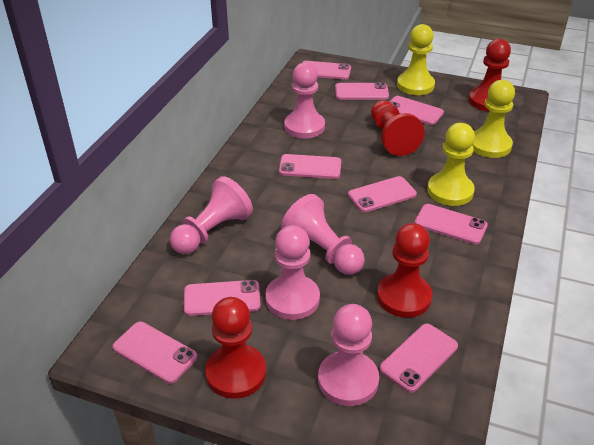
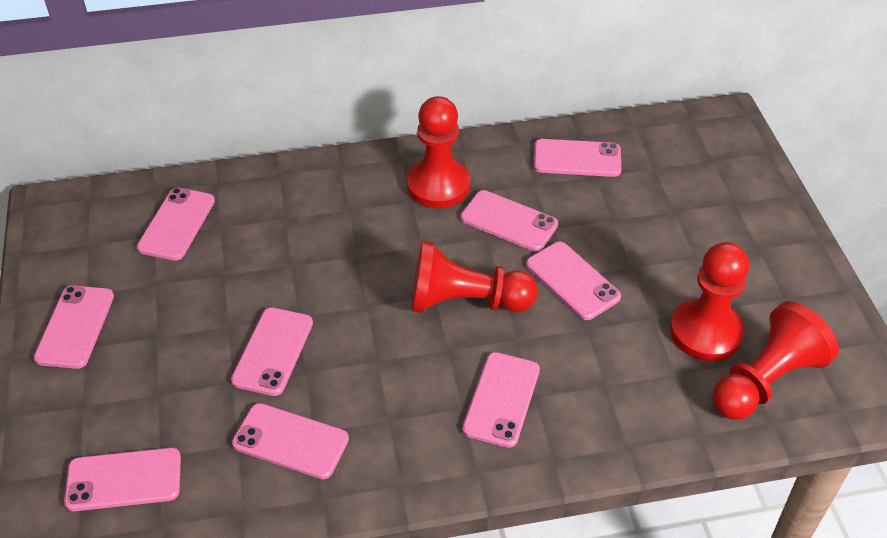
pink pawn: [170,176,253,254] [265,225,320,320] [281,194,365,275] [284,62,325,139] [318,304,379,406] = 5 -> none = 0
yellow pawn: [397,24,435,95] [427,123,475,206] [473,80,515,158] = 3 -> none = 0

